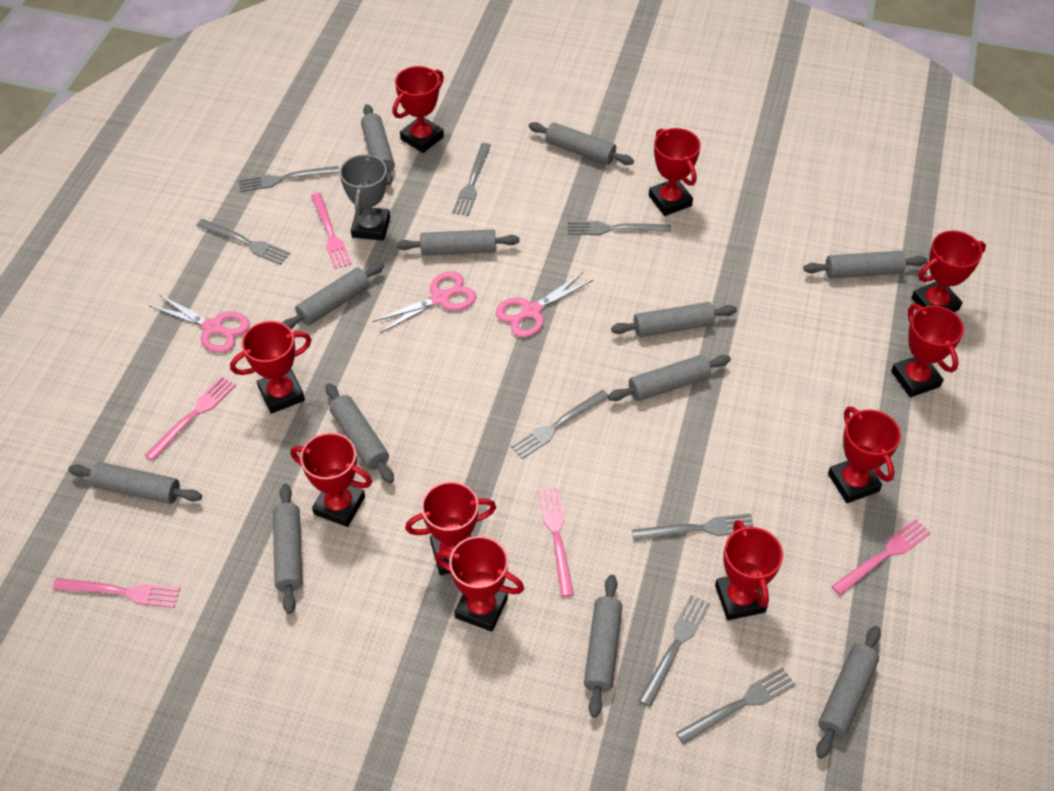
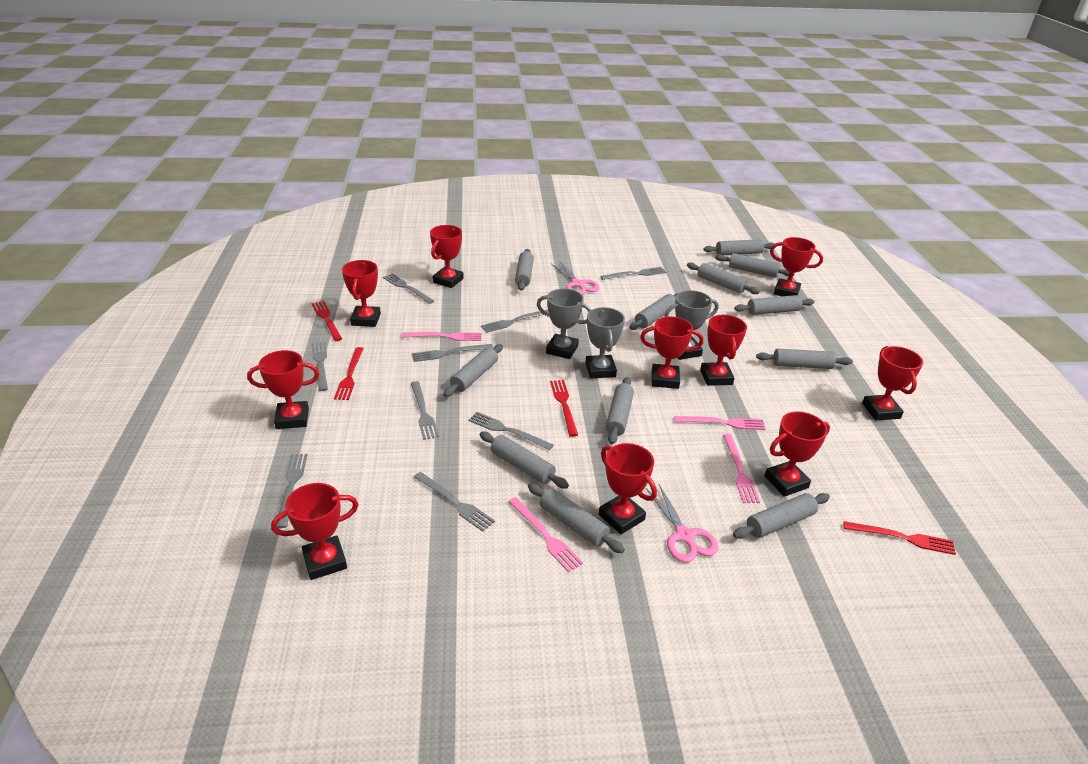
grey fork: [197,219,290,265] [239,166,340,192] [452,143,491,216] [510,390,608,459] [568,221,671,235] [632,513,754,541] [639,595,710,707] [676,667,796,744] = 8 -> [277,454,307,528] [312,342,328,391] [383,273,434,304] [411,381,439,440] [412,344,494,362] [414,472,495,532] [468,412,554,450] [481,310,549,333] [600,267,666,280] = 9
grey trophy: [340,153,390,241] = 1 -> [537,288,591,359] [585,307,625,378] [665,290,718,360] = 3
pink fork: [52,578,180,608] [145,376,236,461] [311,193,352,269] [538,488,574,597] [831,519,931,596] = 5 -> [402,332,482,341] [508,497,583,572] [674,416,765,430] [723,434,760,503] = 4
pink scissors: [150,294,250,353] [372,271,476,333] [496,272,593,338] = 3 -> [551,261,600,295] [646,484,718,563] = 2
red fork: none = 0 -> [311,301,342,341] [334,347,364,400] [550,380,578,437] [844,521,956,555] = 4

